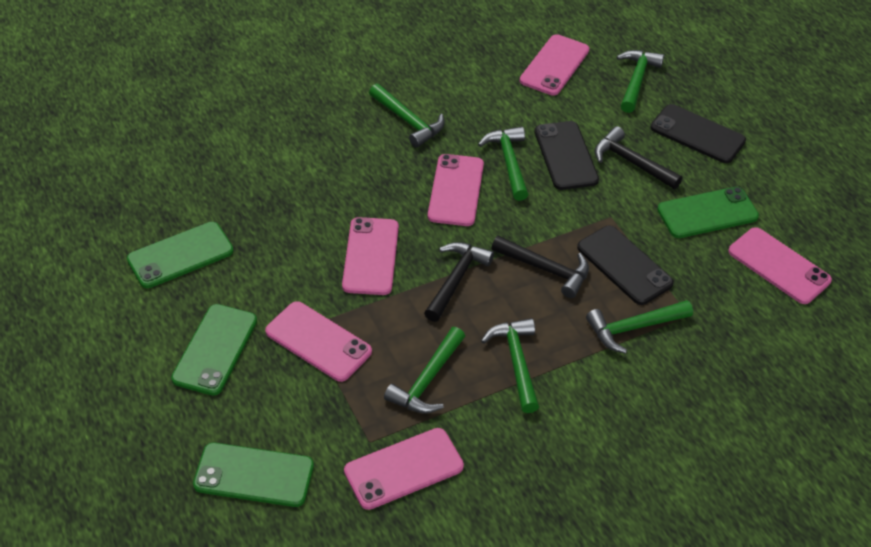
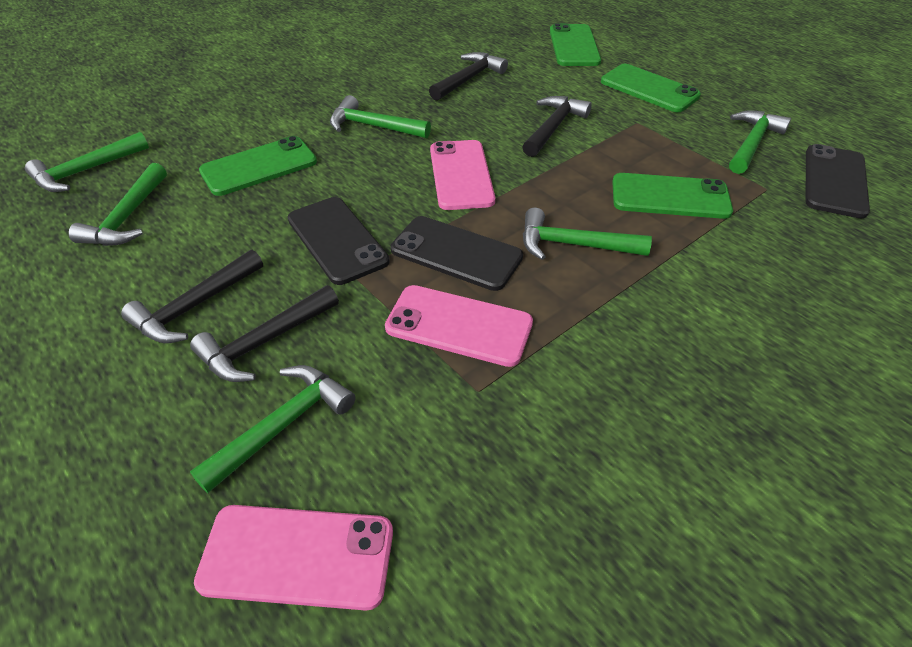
black hammer: [424,242,494,322] [491,236,589,298] [594,126,682,189] = 3 -> [121,249,263,343] [190,285,339,382] [429,52,508,101] [522,96,592,157] = 4
pink phone: [265,301,372,382] [342,217,399,295] [344,428,464,510] [428,154,484,226] [520,34,589,96] [728,227,832,304] = 6 -> [194,505,393,611] [385,285,533,367] [430,140,495,210] = 3

